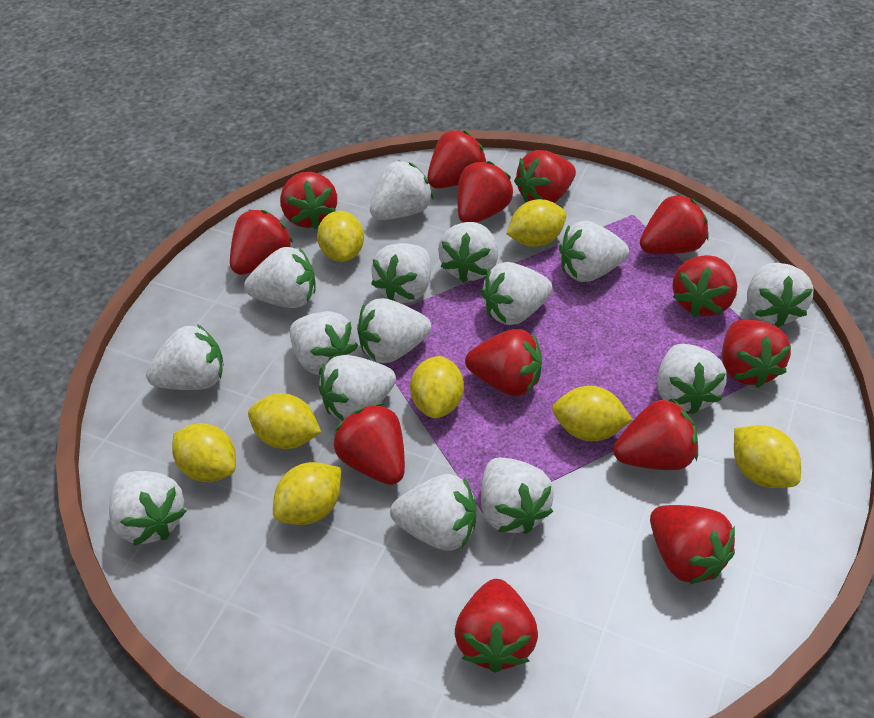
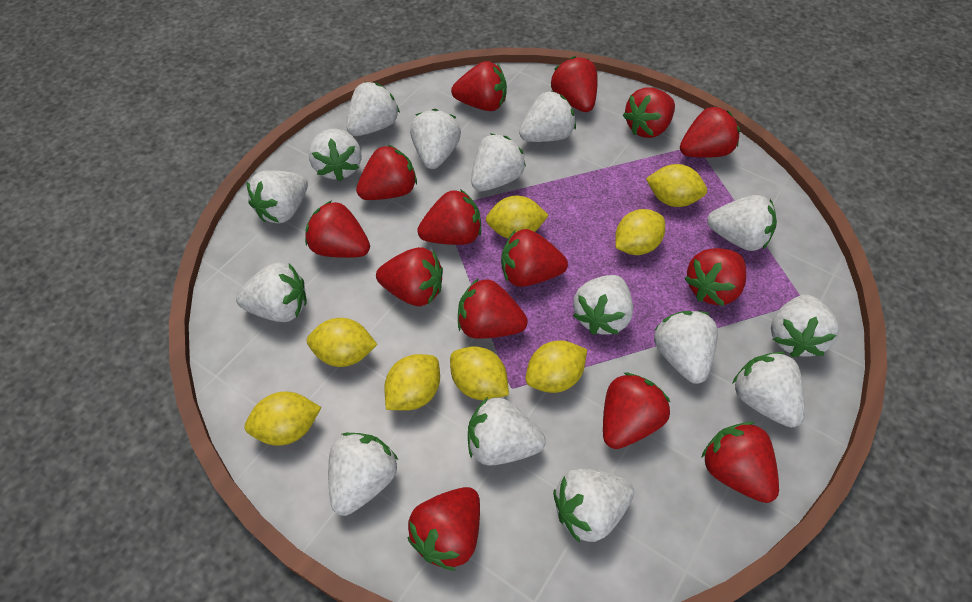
red strawberry: [230,210,293,275] [280,172,337,229] [334,404,405,485] [427,130,486,188] [455,579,538,673] [457,161,513,223] [465,329,542,396] [514,150,576,203] [613,399,698,470] [640,195,708,254] [650,505,735,585] [672,255,737,317] [722,319,791,388] = 13 -> [305,201,370,258] [356,145,417,200] [376,247,443,306] [407,487,480,571] [417,189,481,245] [451,61,507,111] [458,278,528,339] [501,229,568,287] [550,56,598,112] [603,373,670,449] [623,87,675,138] [680,106,740,158] [684,248,746,306] [701,422,779,503] = 14

